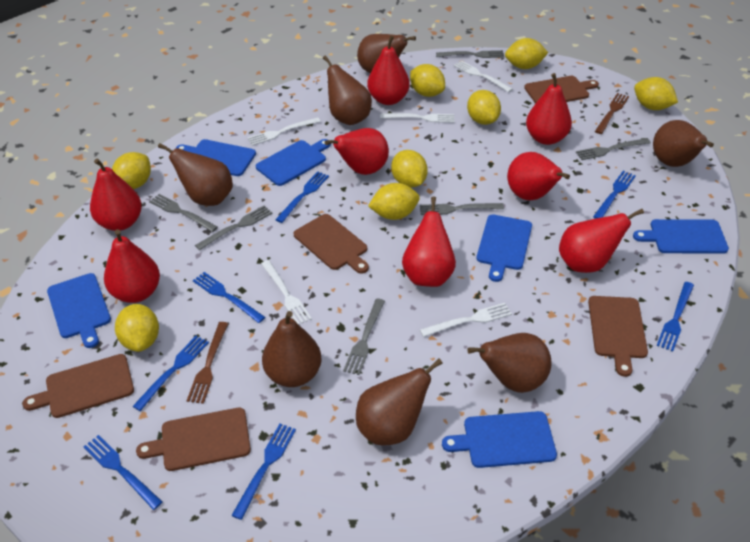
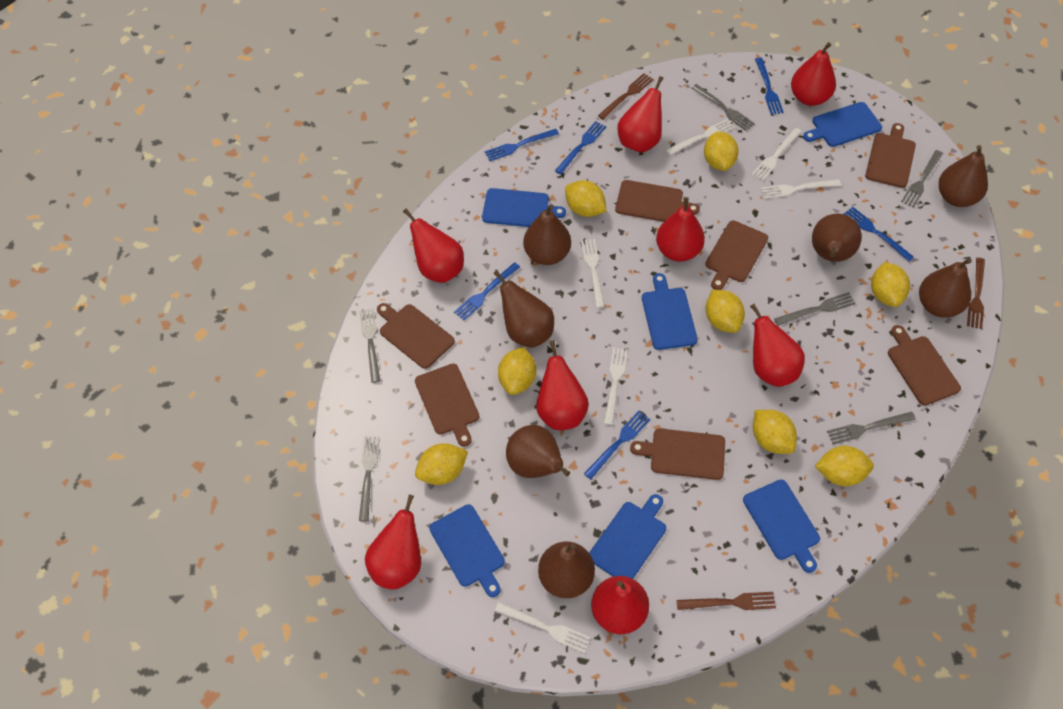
blue fork: [83,435,163,510] [132,336,209,411] [193,272,265,323] [231,424,296,520] [275,171,329,223] [593,171,636,219] [656,282,694,352] = 7 -> [454,262,520,320] [485,129,559,161] [555,121,606,174] [584,411,651,479] [755,58,784,115] [844,207,914,262] = 6
brown cutting board: [22,354,134,418] [136,407,251,471] [294,214,369,274] [524,76,599,104] [588,296,648,377] = 5 -> [377,303,455,369] [415,364,479,447] [615,180,700,222] [630,428,725,480] [705,220,768,290] [865,123,916,188] [888,325,961,406] = 7
brown fork: [187,322,228,404] [595,93,629,134] = 2 -> [598,73,654,120] [677,592,776,610] [967,258,985,329] = 3
white fork: [247,117,321,146] [261,260,312,325] [380,113,454,123] [420,303,512,337] [454,61,513,92] = 5 -> [495,602,591,653] [581,239,605,308] [604,347,628,425] [666,119,735,155] [752,128,802,181] [761,179,841,199] = 6

